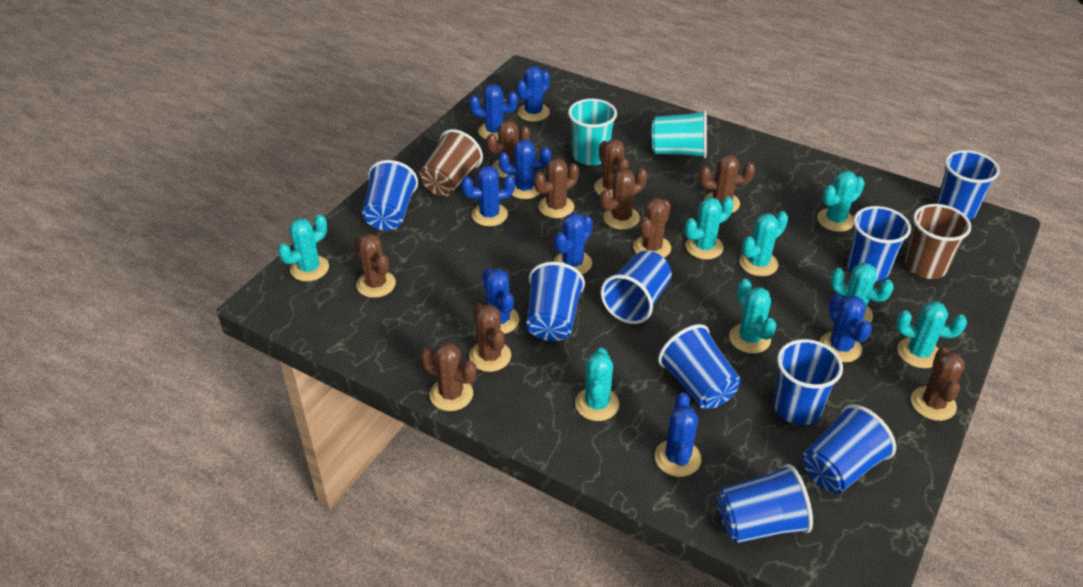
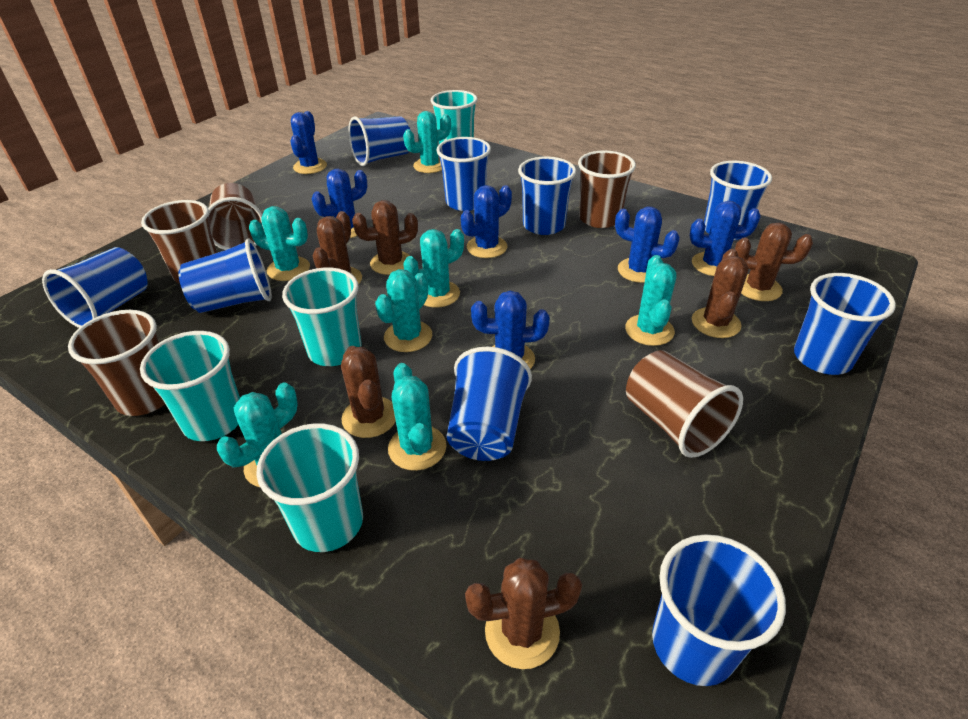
blue cactus: [461,166,515,226] [469,84,518,140] [482,268,519,334] [498,140,551,199] [516,66,550,122] [554,213,593,274] [655,392,701,477] [820,293,872,362] = 8 -> [290,111,327,174] [312,169,368,238] [461,185,512,258] [471,291,550,369] [615,207,680,283] [690,201,761,276] = 6
brown cactus: [354,234,396,298] [421,342,477,411] [469,303,511,372] [486,120,530,178] [534,158,579,218] [594,139,629,198] [600,168,647,230] [633,198,671,258] [699,154,755,213] [911,347,965,421] = 10 -> [313,211,362,284] [341,346,396,438] [352,200,418,275] [465,558,582,669] [692,249,749,338] [735,223,813,301] = 6
brown cup: [419,129,483,197] [905,204,971,279] = 2 -> [68,310,165,416] [141,200,217,284] [208,183,264,250] [578,150,636,228] [626,350,743,458] = 5
turquoise cactus: [278,214,329,281] [575,348,619,421] [685,197,734,259] [729,279,777,353] [740,211,788,276] [817,171,865,232] [830,263,894,323] [896,301,967,368] = 8 -> [217,383,298,488] [249,206,310,281] [375,269,432,352] [388,363,446,471] [403,111,451,173] [403,229,464,308] [625,255,677,346] = 7
turquoise cup: [568,99,617,165] [652,110,707,158] = 2 -> [140,331,240,441] [256,423,363,552] [282,267,362,366] [431,90,477,145] = 4

